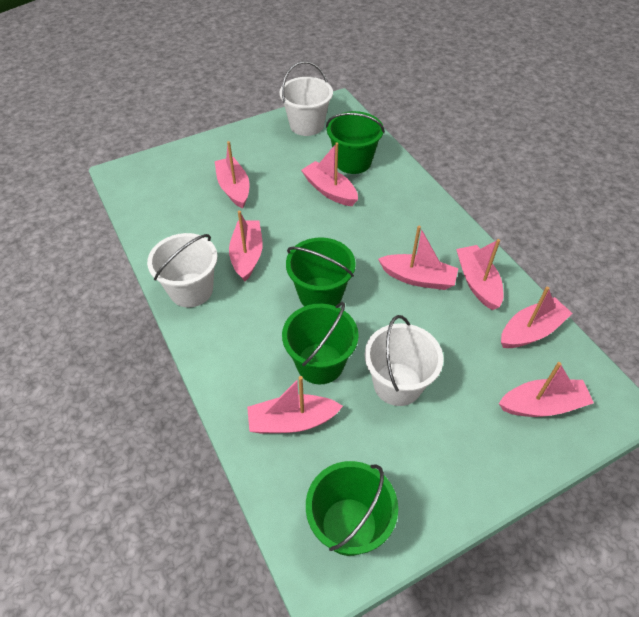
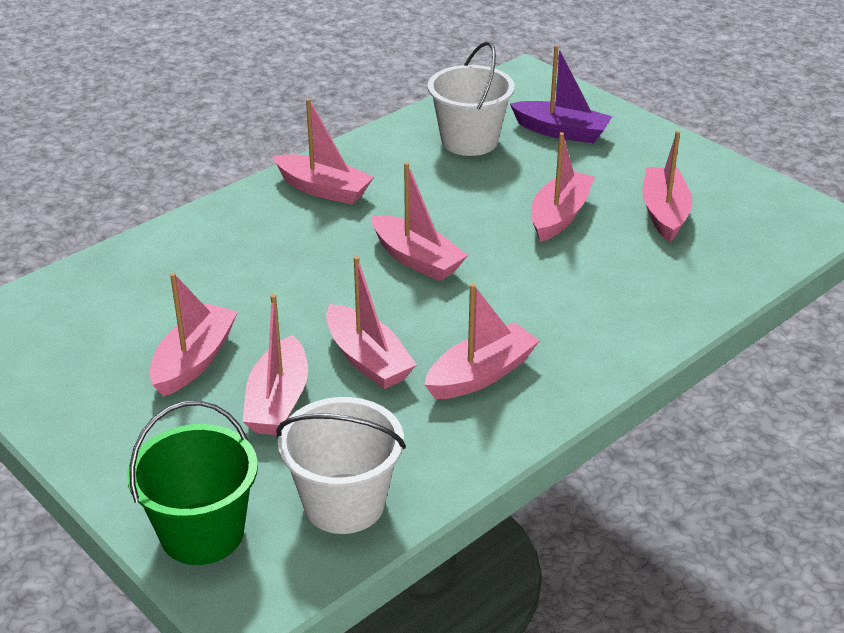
green bucket: [282,302,359,384] [286,237,356,306] [306,461,398,556] [326,111,385,174] = 4 -> [127,400,258,565] = 1
purple boat: none = 0 -> [510,45,612,143] = 1
white bucket: [147,233,218,308] [279,61,333,136] [365,315,443,406] = 3 -> [276,397,406,534] [428,42,515,156] = 2

